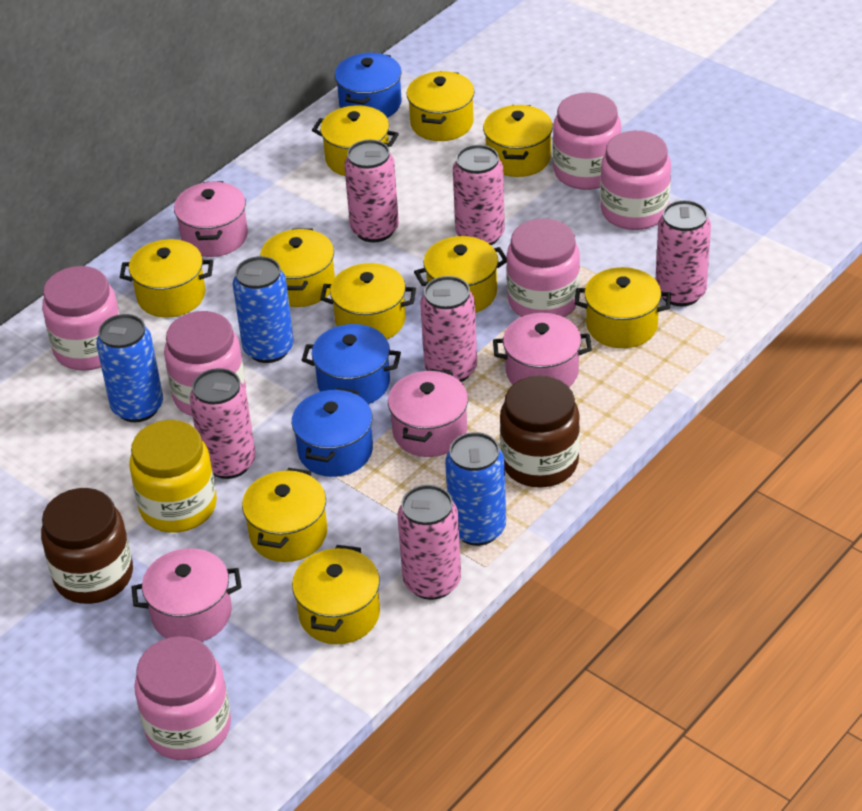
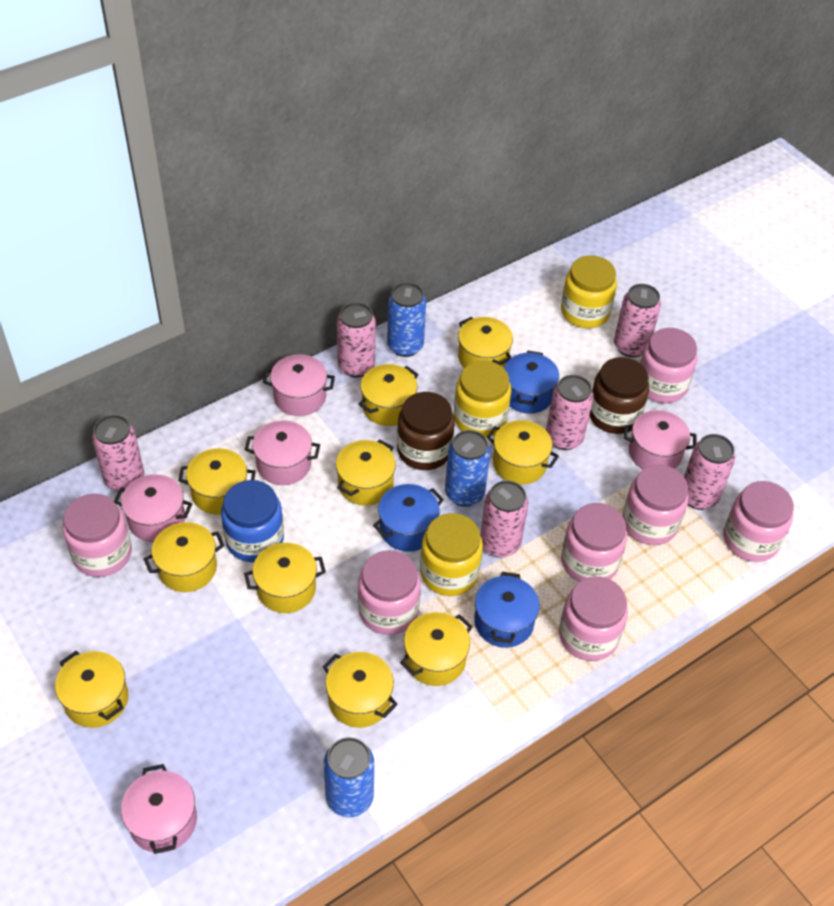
blue jar: none = 0 -> [221,480,284,562] = 1
pink jar: [42,266,120,371] [134,636,231,760] [164,311,246,416] [507,218,580,317] [553,92,621,190] [600,131,671,230] = 6 -> [63,494,132,577] [358,550,421,635] [559,576,628,661] [561,503,627,582] [622,465,688,545] [640,328,697,403] [723,481,794,562] = 7
pink pot: [131,548,242,642] [174,181,248,257] [388,369,468,457] [493,313,592,387] = 4 -> [114,474,192,542] [121,764,197,854] [245,421,320,485] [263,354,335,416] [624,410,696,469] = 5
yellow jar: [129,420,217,532] = 1 -> [420,513,483,596] [454,360,511,438] [561,255,617,328] = 3

